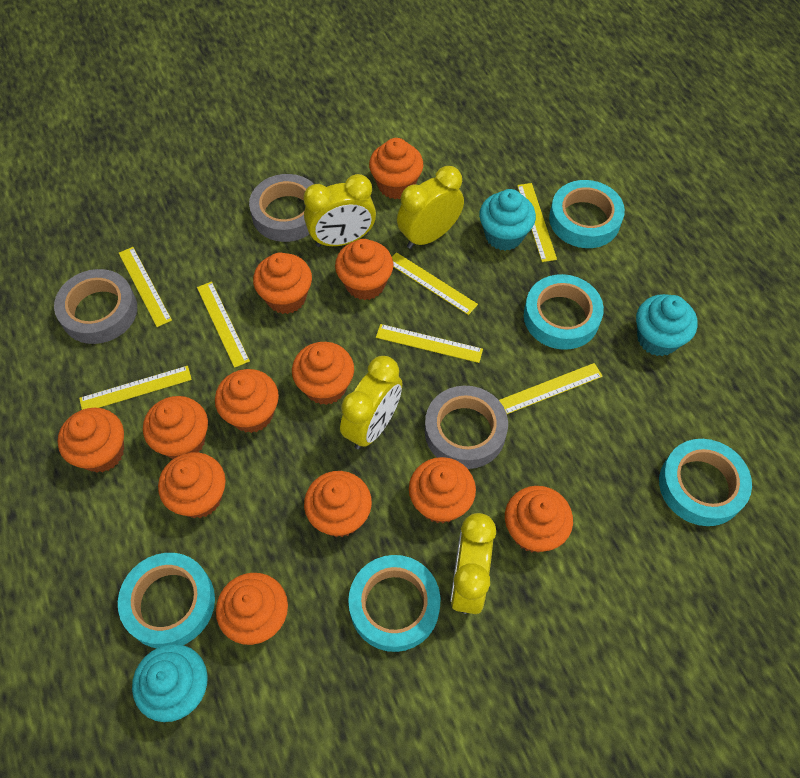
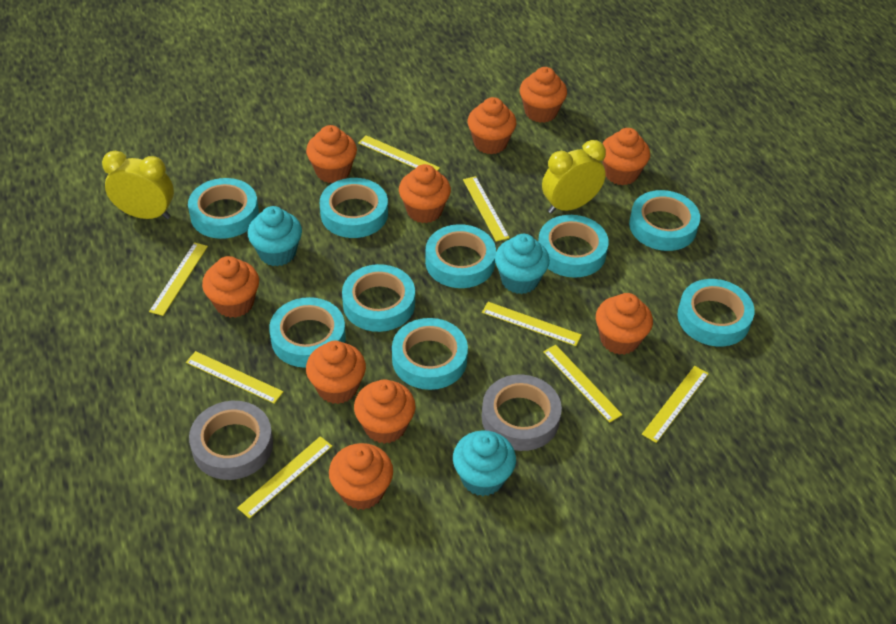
grey tape: [54,269,137,344] [249,174,314,242] [425,386,508,469] = 3 -> [189,401,273,480] [482,374,562,451] = 2
orange cupcake: [57,408,124,473] [143,396,208,459] [158,452,226,518] [215,369,279,433] [216,573,288,645] [253,252,312,314] [292,342,354,405] [304,471,372,537] [335,239,393,300] [369,138,423,199] [409,457,476,523] [505,486,573,553] = 12 -> [202,256,259,318] [306,125,357,183] [306,341,366,404] [329,443,393,510] [354,379,416,444] [399,164,451,223] [467,97,516,154] [520,67,567,123] [596,293,653,355] [602,128,650,185] = 10
turquoise tape: [118,553,215,648] [348,555,440,652] [524,274,604,350] [549,180,625,248] [659,439,752,526] = 5 -> [188,178,259,239] [269,297,346,368] [320,178,388,238] [342,264,415,332] [392,318,468,390] [425,224,496,288] [538,215,609,278] [629,190,700,251] [677,279,755,347] = 9
yellow clock: [303,174,376,247] [340,356,402,449] [397,166,464,249] [450,513,496,614] = 4 -> [102,151,174,219] [542,140,606,214] = 2
yellow ruler: [79,366,192,410] [119,247,172,327] [197,281,250,368] [376,324,483,363] [392,252,478,315] [499,363,603,414] [517,183,557,262] = 7 -> [149,242,208,316] [186,351,283,404] [237,436,332,519] [358,135,440,171] [463,176,510,242] [482,302,582,346] [543,345,622,423] [642,366,709,443] = 8

